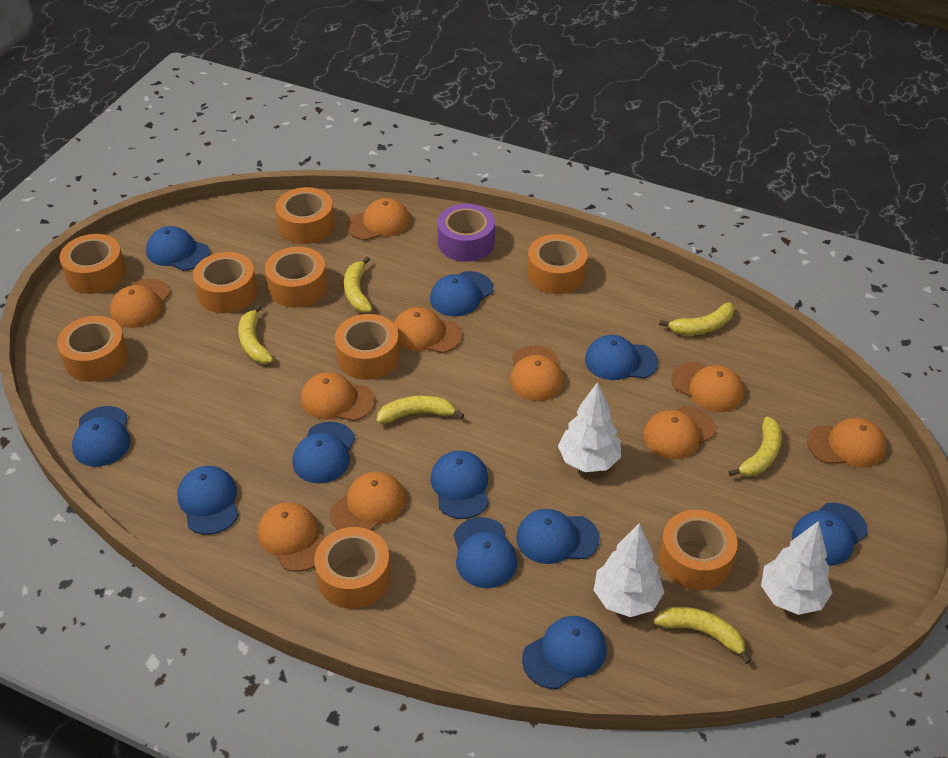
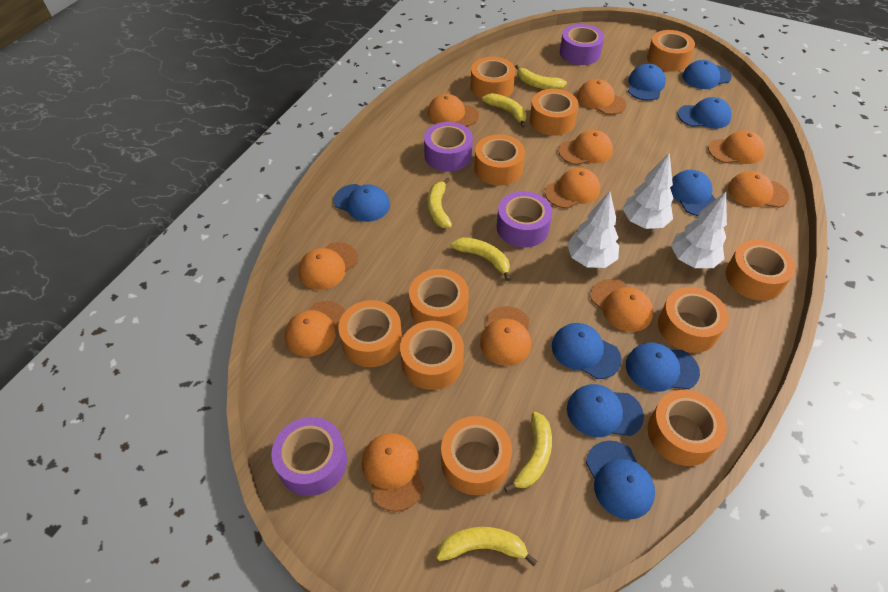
blue cap: [72,406,131,467] [146,226,210,271] [177,466,239,535] [293,422,355,484] [430,271,493,316] [431,451,489,519] [453,517,518,588] [516,509,600,564] [522,616,607,689] [585,335,658,380] [792,503,868,566] = 11 -> [333,184,390,222] [552,323,621,379] [567,384,644,437] [586,441,655,520] [626,342,700,392] [628,64,666,101] [670,170,716,216] [678,97,732,129] [682,60,732,89] = 9
orange cap: [110,279,171,328] [257,502,324,572] [301,372,375,421] [330,472,406,530] [346,198,410,240] [394,307,462,353] [510,345,564,401] [643,406,716,459] [671,362,744,412] [807,418,886,468] = 10 -> [285,301,345,357] [298,242,358,290] [362,433,424,512] [427,94,479,127] [480,306,531,366] [545,168,600,208] [559,130,613,165] [577,79,626,115] [590,279,653,332] [708,130,765,164] [728,171,789,208] = 11
orange tape: [57,316,128,382] [60,234,126,294] [193,252,257,313] [265,247,327,308] [276,187,335,244] [314,527,391,609] [335,314,400,380] [527,234,588,294] [659,510,738,590] = 9 -> [339,300,402,367] [400,321,464,390] [409,269,469,329] [441,416,512,495] [470,57,515,99] [474,134,525,186] [530,89,579,136] [647,30,695,72] [648,390,727,466] [658,287,729,353] [726,240,795,301] = 11
purple tape: [437,204,495,262] = 1 -> [271,417,347,496] [424,122,473,172] [497,191,552,247] [560,24,604,65] = 4

